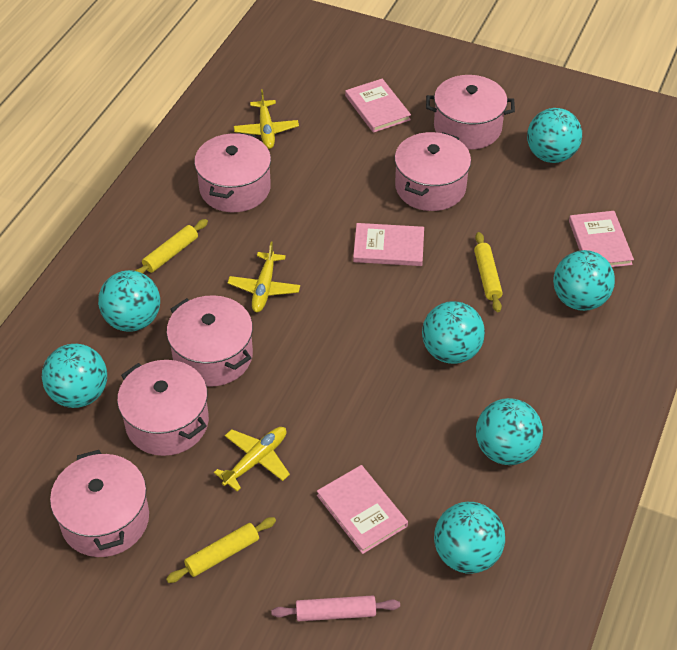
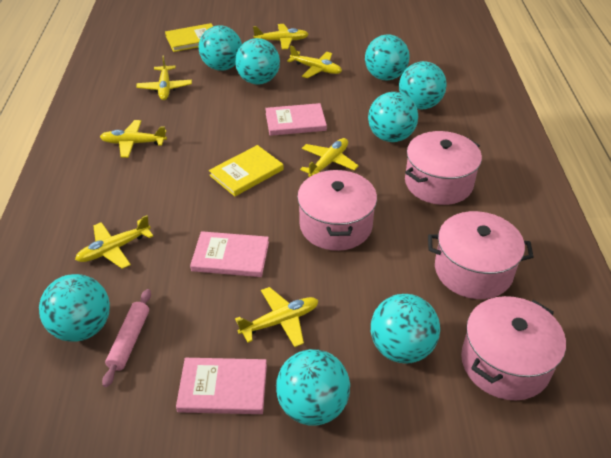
pink book: [317,465,408,554] [345,79,411,133] [353,223,424,266] [569,211,634,267] = 4 -> [176,358,267,414] [190,231,269,277] [265,103,327,136] = 3
pink pot: [50,450,149,557] [117,360,209,456] [167,295,253,387] [194,132,271,212] [395,132,471,211] [426,75,515,150] = 6 -> [297,170,377,251] [405,131,482,205] [428,211,534,299] [461,296,566,400] = 4
turquoise ball: [42,344,107,408] [98,270,160,332] [422,301,485,364] [434,502,505,574] [476,398,543,465] [527,108,582,163] [553,250,615,311] = 7 -> [39,274,110,342] [198,25,242,71] [235,38,280,85] [276,349,350,426] [365,34,410,80] [368,92,418,142] [371,294,440,364] [399,61,447,109] = 8
yellow book: none = 0 -> [165,23,213,52] [209,145,284,196] = 2
yellow plane: [214,427,290,491] [228,242,300,312] [234,89,299,149] = 3 -> [75,215,153,269] [100,120,167,158] [136,55,192,100] [235,287,319,347] [253,24,309,49] [287,45,342,78] [300,138,359,177] = 7
yellow rolling pin: [134,219,208,273] [166,517,276,583] [474,232,503,312] = 3 -> none = 0

